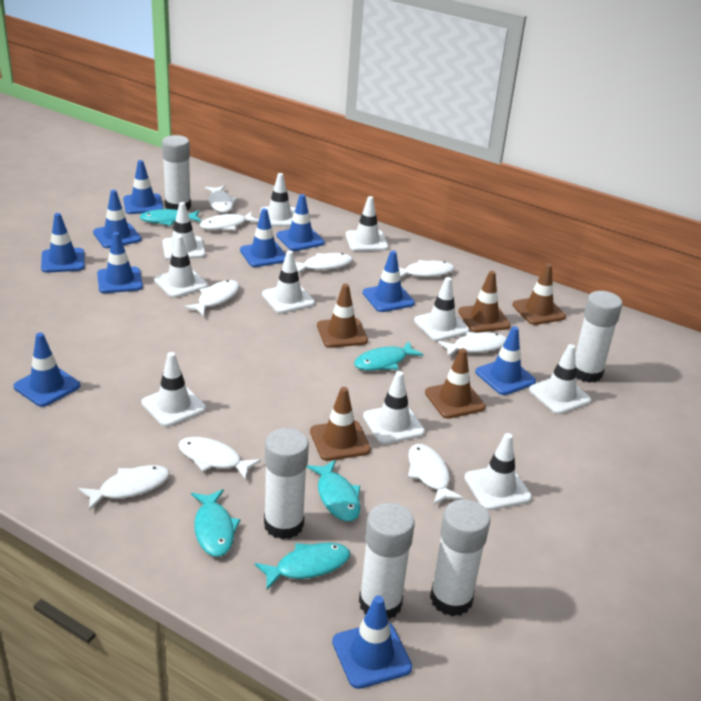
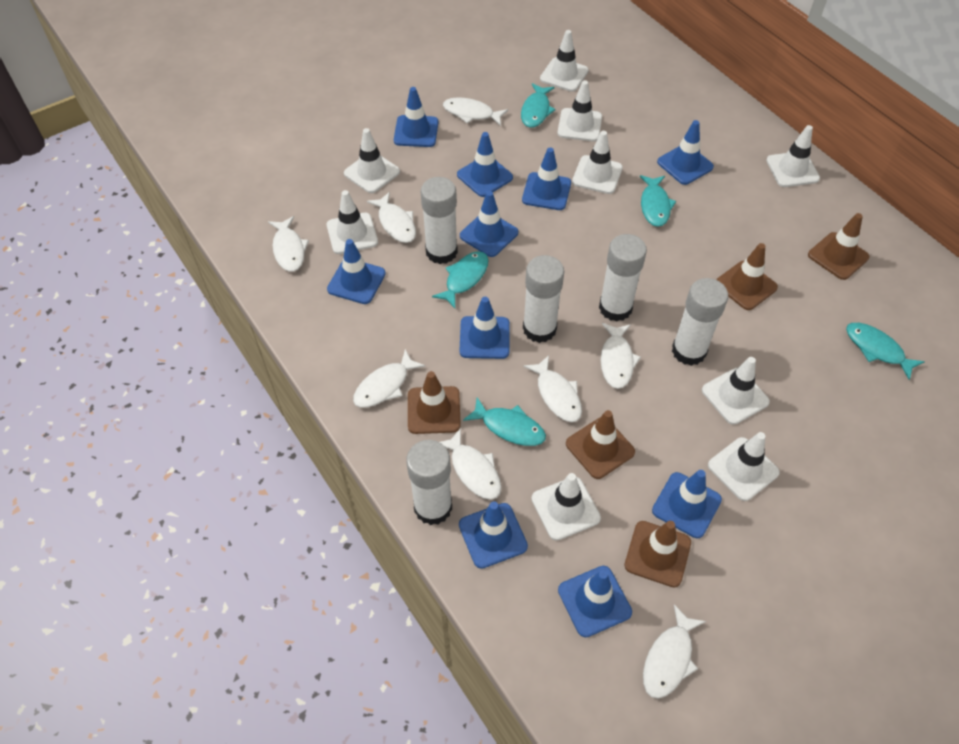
white fish: [78,465,170,511] [178,437,261,480] [184,280,240,316] [200,212,259,230] [205,186,237,213] [295,253,353,274] [399,260,454,278] [408,444,463,505] [438,332,506,357] = 9 -> [268,216,309,272] [353,349,425,408] [367,192,416,243] [439,428,501,500] [443,97,508,126] [523,355,582,422] [601,323,641,389] [643,605,706,699] = 8
white traffic cone: [141,352,206,427] [154,235,208,298] [162,202,205,260] [260,173,296,227] [262,250,315,313] [346,196,388,251] [363,371,425,444] [414,277,469,341] [464,433,532,510] [529,344,591,414] = 10 -> [327,190,378,254] [344,128,400,193] [531,473,601,541] [540,30,589,92] [557,80,602,141] [572,131,623,194] [702,357,770,425] [708,432,780,501] [766,125,820,187] = 9

